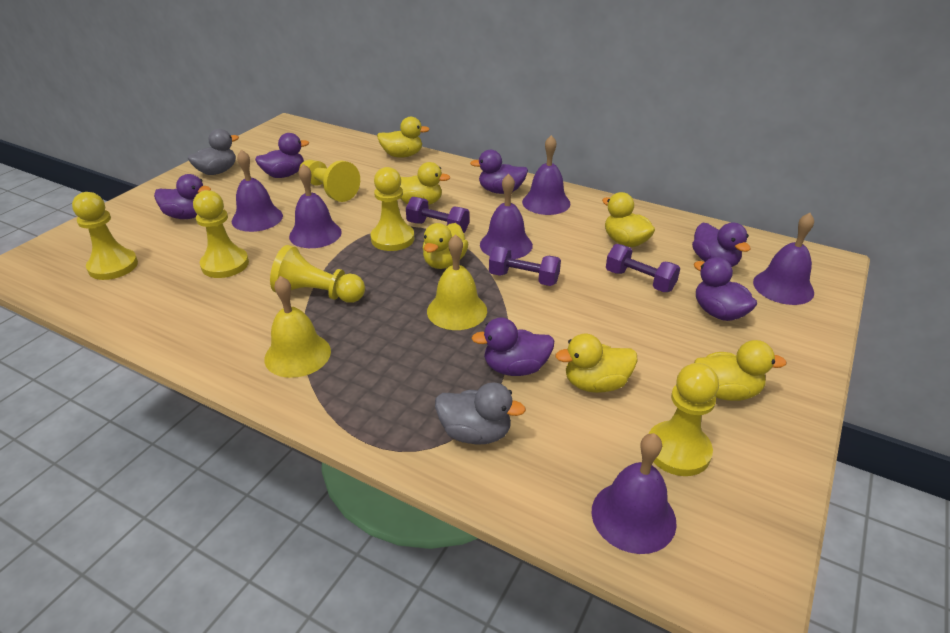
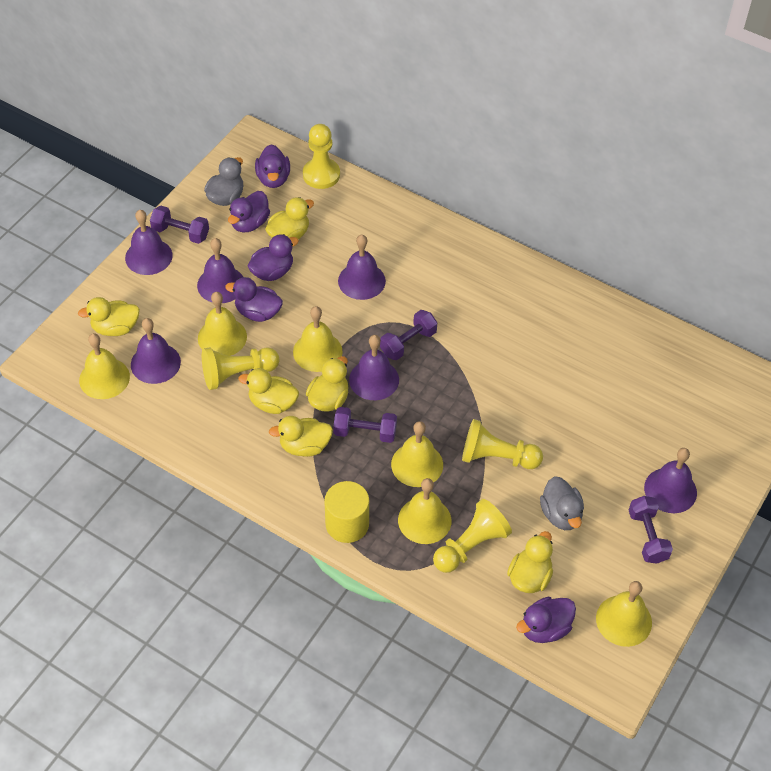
purple duck: [154,174,211,219] [255,133,309,178] [470,150,528,194] [471,317,554,376] [692,222,751,267] [694,257,757,321] = 6 -> [225,277,283,322] [228,191,270,232] [248,234,299,281] [255,144,290,188] [516,597,576,643] = 5
purple dumbbell: [406,197,470,233] [489,246,561,286] [606,244,680,292] = 3 -> [150,206,209,244] [333,407,397,443] [380,310,437,360] [629,496,673,564] = 4
yellow bell: [264,276,331,378] [427,234,487,330] = 2 -> [79,333,130,399] [198,292,247,356] [293,306,342,372] [391,421,443,487] [398,478,451,544] [596,581,652,647] = 6
yellow cylinder: none = 0 -> [324,481,369,543] = 1
yellow pawn: [72,192,138,280] [193,190,249,278] [270,245,365,303] [299,160,360,202] [371,167,415,251] [649,363,719,476] = 6 -> [202,347,280,390] [303,124,340,189] [433,499,512,573] [462,419,543,469] = 4

